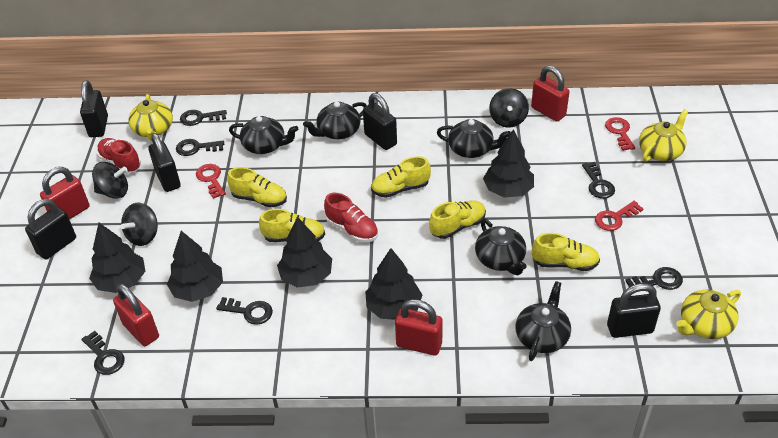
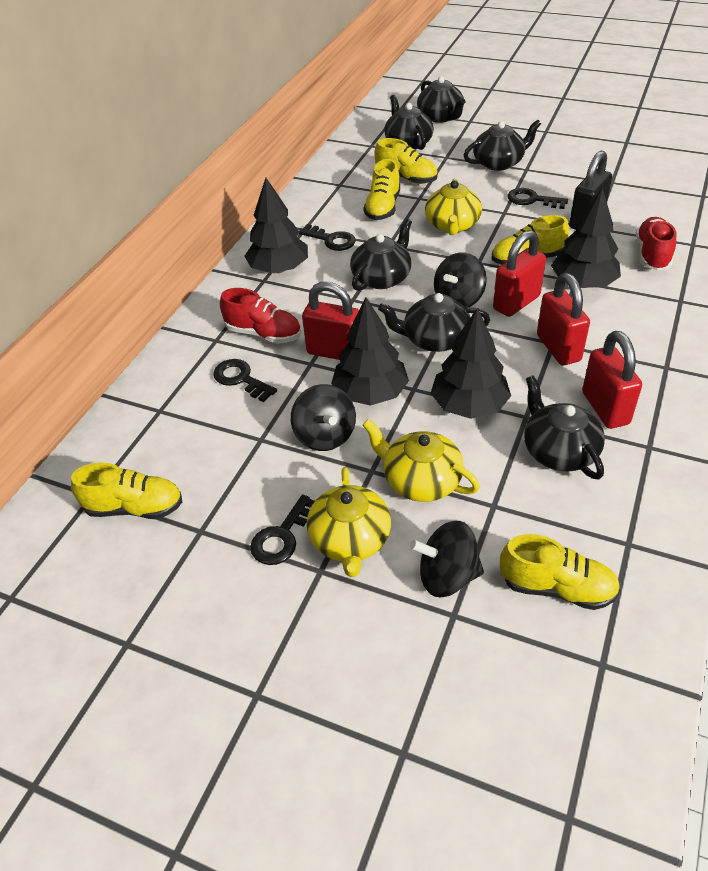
black key: [81,331,125,375] [176,139,224,156] [180,110,227,126] [216,297,273,325] [582,162,615,199] [625,267,683,290] = 6 -> [213,359,277,402] [250,494,315,565] [299,224,356,251] [508,188,568,209] = 4
black padlock: [25,199,76,260] [80,80,108,137] [148,133,181,192] [363,93,397,150] [607,283,661,338] = 5 -> [569,151,612,230] = 1
black teapot: [229,116,298,154] [303,102,367,139] [437,119,511,158] [475,218,527,275] [515,281,571,361] = 5 -> [350,219,412,291] [378,293,490,352] [384,95,434,150] [417,76,466,123] [464,120,541,171] [524,375,605,480] = 6
black tree: [89,223,145,293] [167,231,223,302] [277,217,332,288] [365,248,422,320] [483,129,534,198] = 5 -> [244,178,308,273] [331,297,409,406] [431,308,511,419] [551,187,621,288] = 4
red key: [196,164,226,199] [595,201,644,231] [605,117,635,151] = 3 -> none = 0

